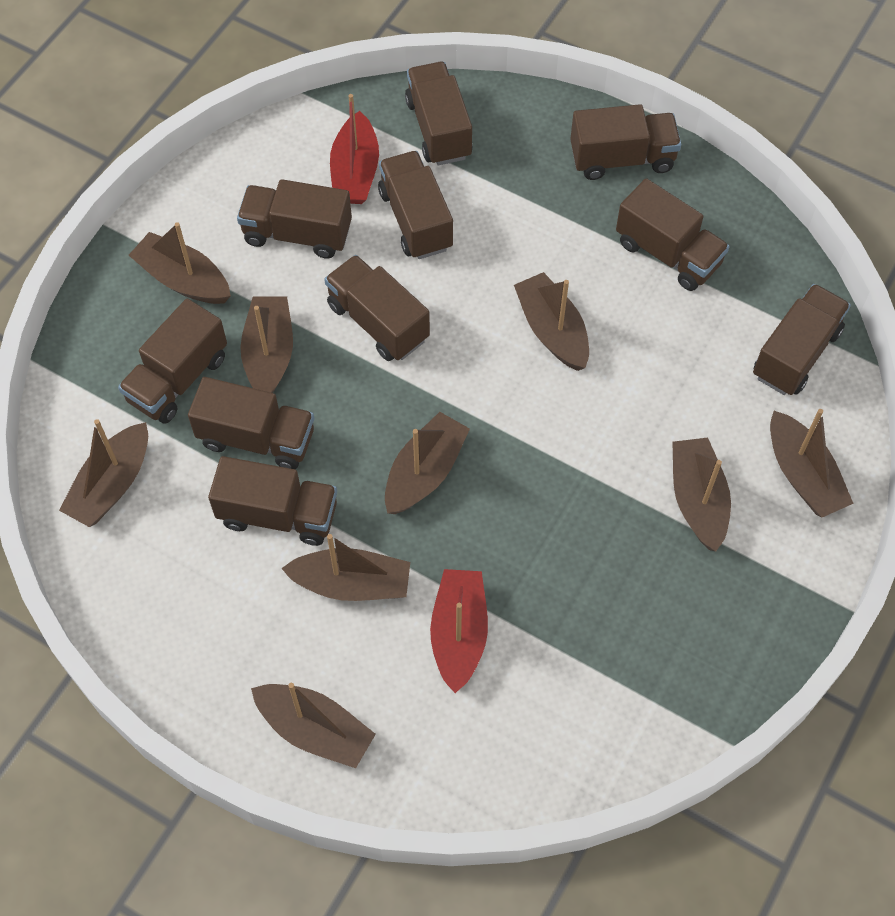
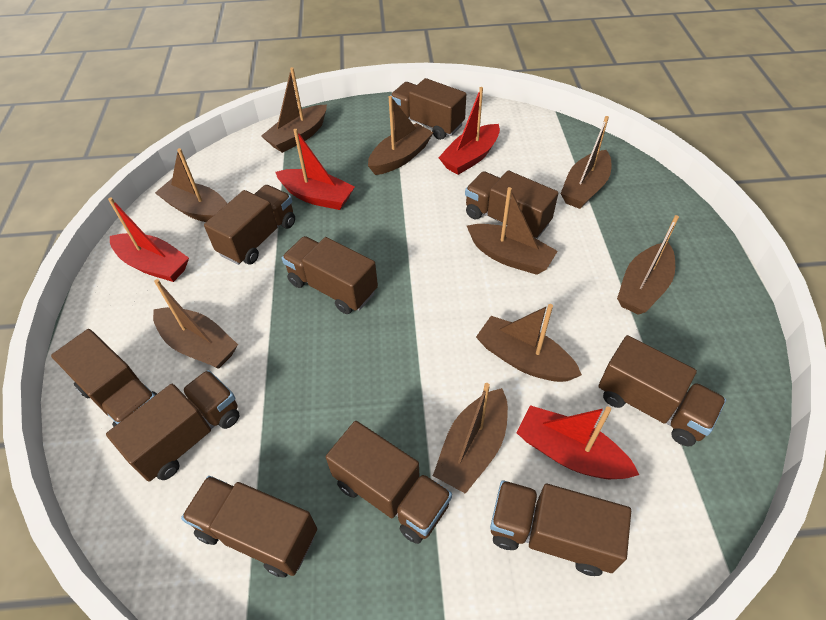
red boat: [330,94,379,204] [430,569,488,693] = 2 -> [108,197,189,282] [275,129,355,210] [438,87,500,175] [516,405,639,479] = 4

